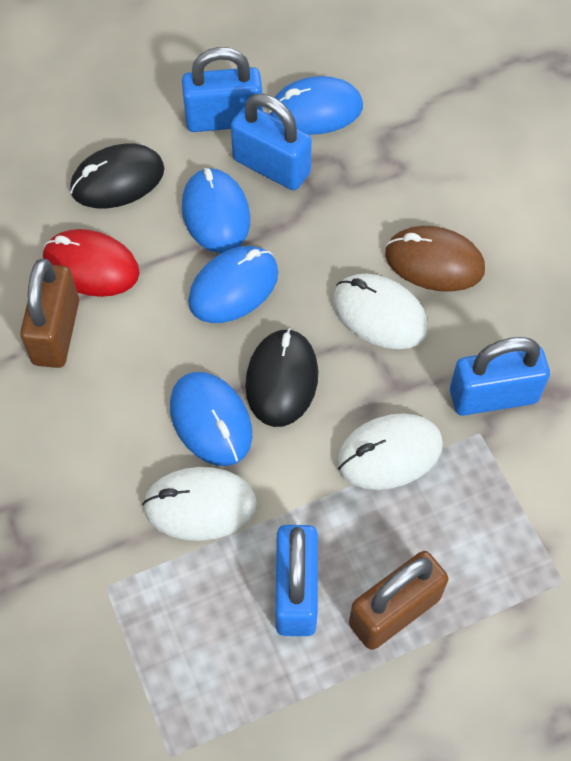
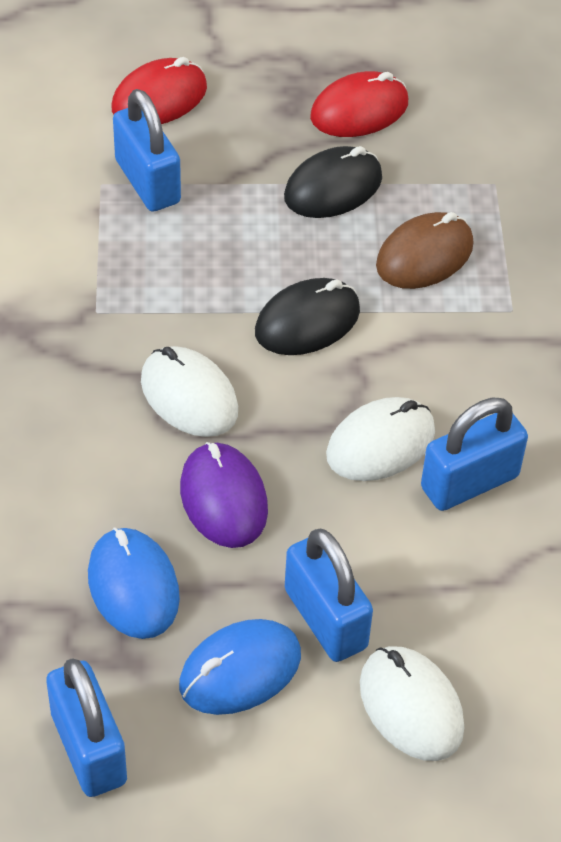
blue mouse: [170,372,252,466] [182,168,250,253] [188,246,278,323] [269,76,363,135] = 4 -> [88,528,180,639] [179,619,301,715] = 2
brown padlock: [20,259,79,368] [349,551,448,650] = 2 -> none = 0
purple mouse: none = 0 -> [180,442,268,548] = 1
red mouse: [43,229,140,297] = 1 -> [111,57,207,124] [310,71,408,137] = 2

